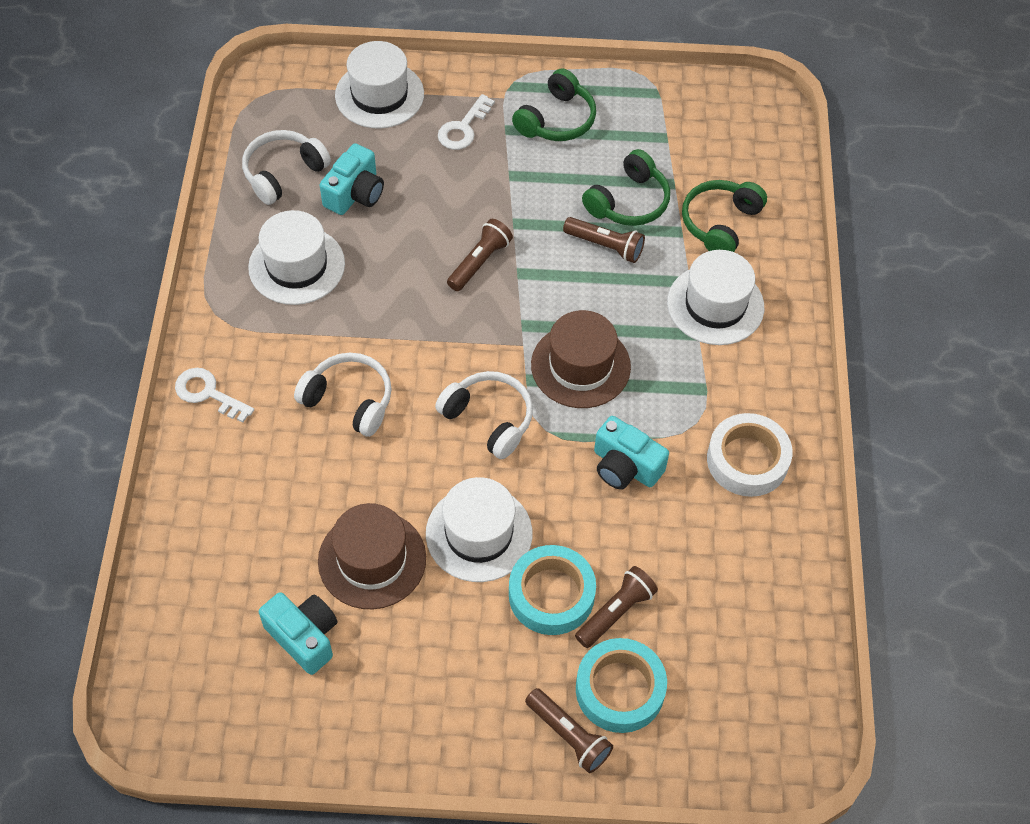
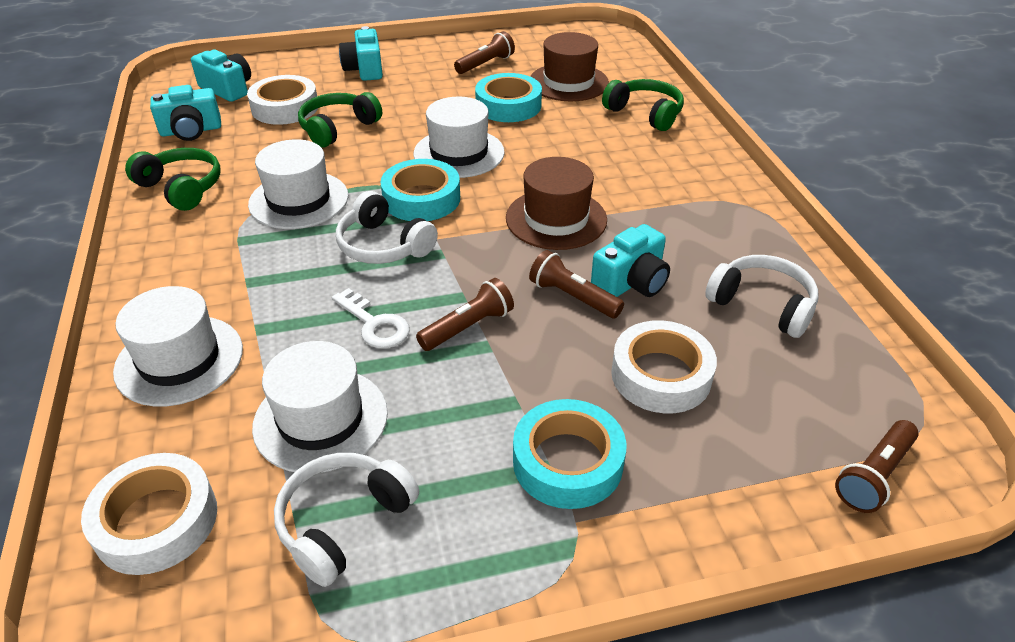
turquoise camera: [259,592,337,675] [320,143,384,215] [594,416,669,490] = 3 -> [150,85,221,141] [191,49,251,102] [339,26,383,81] [591,224,670,297] = 4
turquoise tape: [509,545,596,635] [576,638,667,733] = 2 -> [380,159,460,221] [475,73,542,122] [513,399,626,509] = 3
white key: [175,368,254,423] [438,94,495,150] = 2 -> [332,288,410,349] = 1
white tape: [707,413,792,497] = 1 -> [81,453,217,575] [247,75,318,125] [611,320,717,413] = 3

